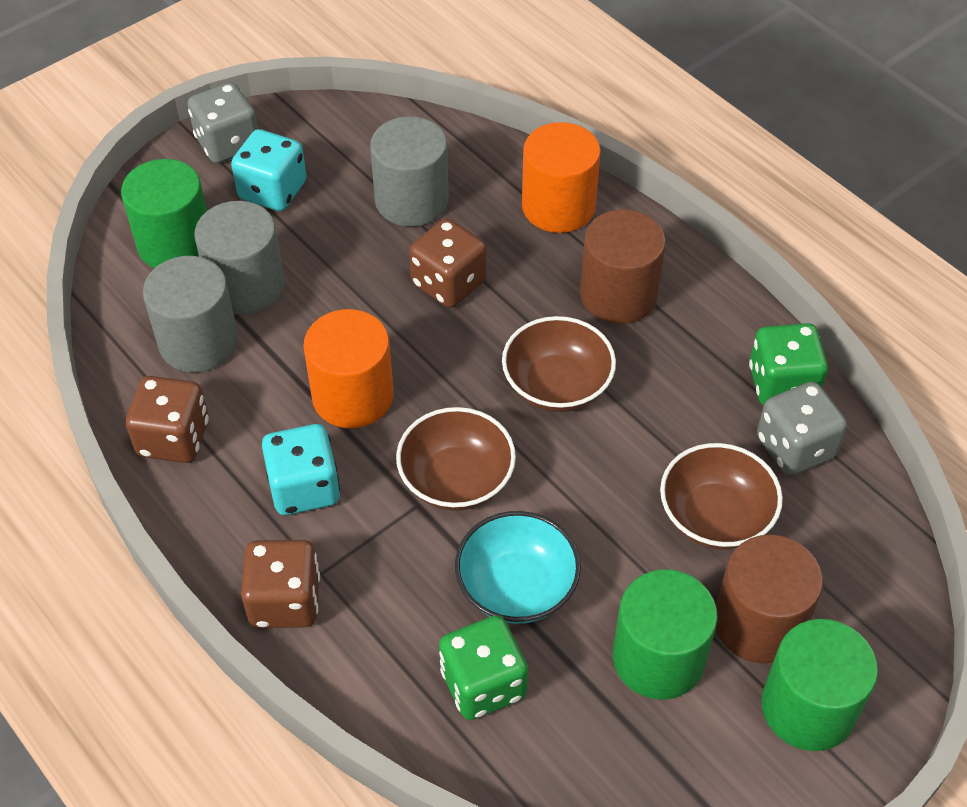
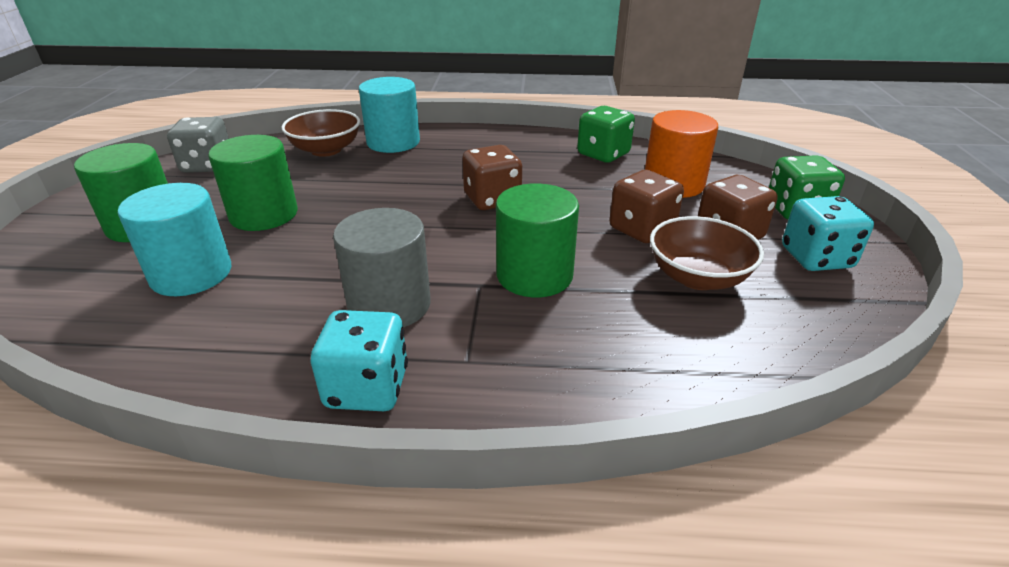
brown bowl: [396,407,516,511] [502,316,616,412] [660,443,783,549] = 3 -> [281,109,360,157] [650,216,764,290] = 2
brown cylinder: [580,209,666,324] [716,535,823,663] = 2 -> none = 0
grey cylinder: [143,256,238,372] [194,201,284,315] [370,116,449,227] = 3 -> [333,208,431,328] = 1
grey dice: [188,82,258,164] [757,382,847,476] = 2 -> [167,117,229,173] = 1
orange cylinder: [303,309,394,428] [522,122,601,233] = 2 -> [645,110,718,198] = 1
turquoise bowl: [455,511,581,624] = 1 -> none = 0
turquoise cylinder: none = 0 -> [118,183,231,296] [359,77,420,153] = 2

